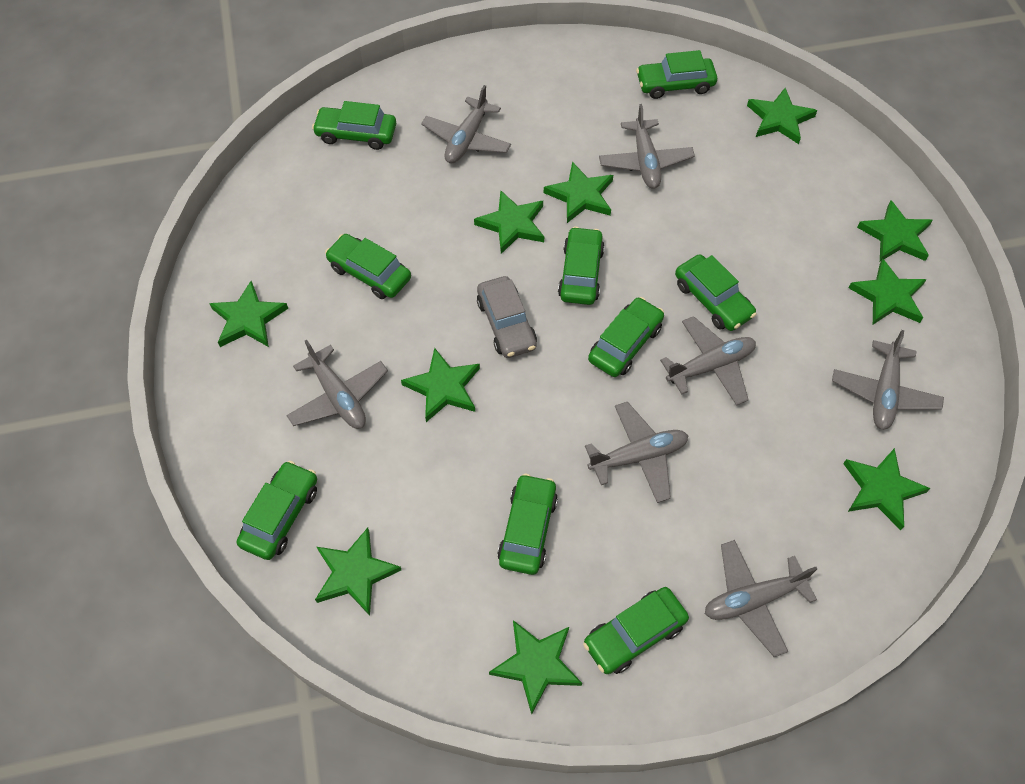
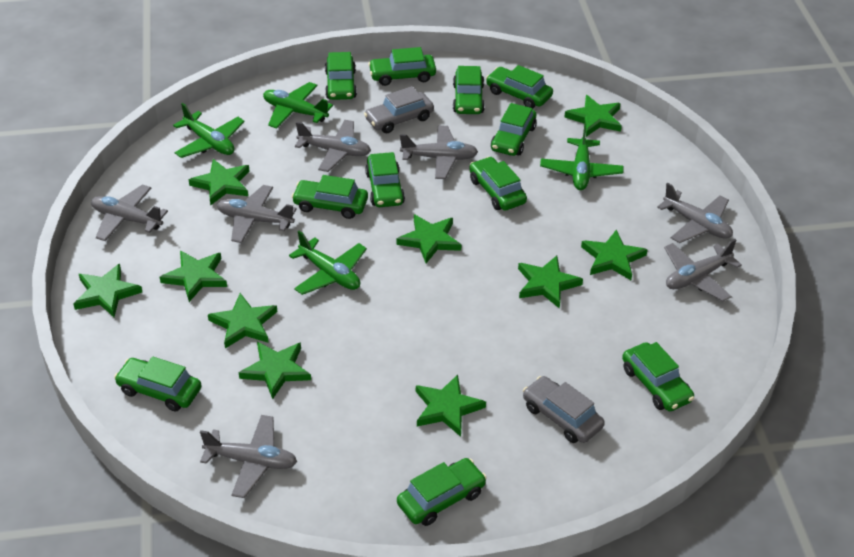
green car: [237,461,317,560] [312,101,396,150] [325,234,411,299] [497,474,558,575] [558,227,605,305] [583,587,689,674] [588,297,664,377] [636,50,717,99] [675,254,757,331] = 9 -> [114,356,201,411] [292,175,368,219] [325,52,357,100] [365,152,405,207] [368,47,436,86] [397,458,487,526] [453,66,485,114] [469,157,527,211] [486,65,553,108] [491,103,537,156] [622,342,694,411] = 11
green plane: none = 0 -> [173,103,245,158] [263,82,333,129] [289,231,367,295] [540,124,624,190] = 4
grey car: [477,276,537,358] = 1 -> [364,86,434,133] [523,376,605,443] = 2

